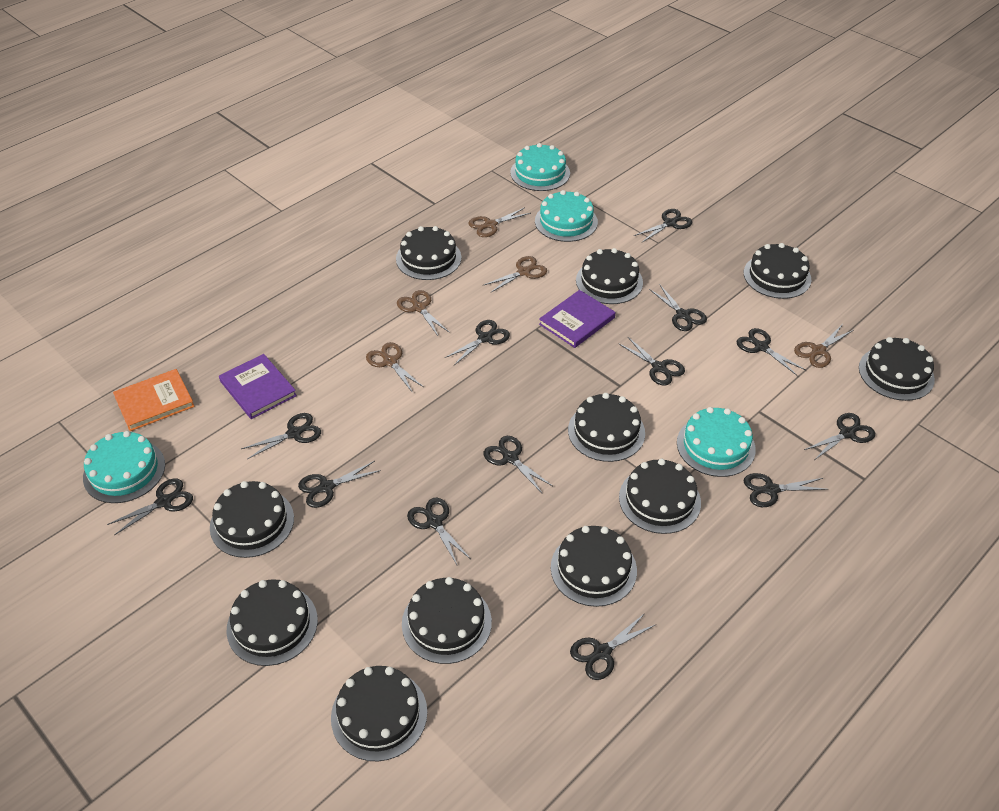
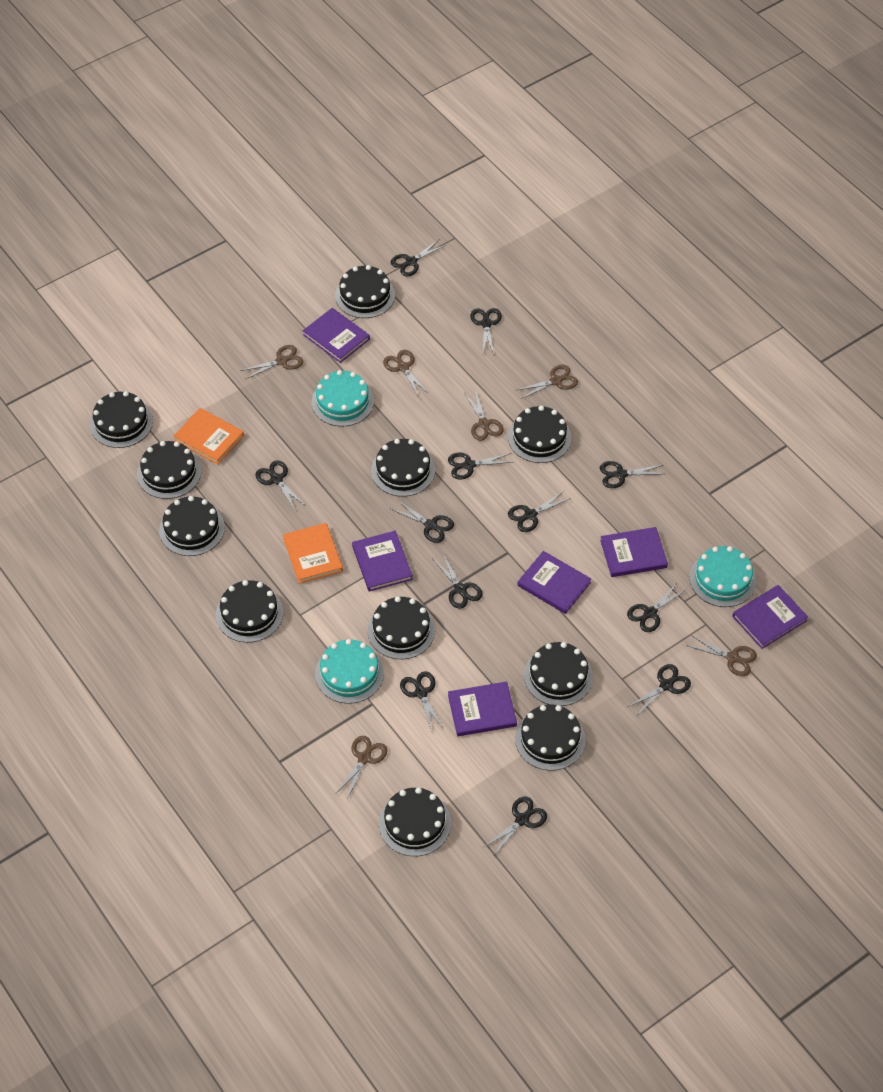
black scissors: [107,478,193,535] [241,413,321,459] [298,461,381,508] [407,498,471,565] [445,320,510,365] [483,436,553,493] [570,613,655,680] [618,337,685,386] [634,209,692,242] [649,284,707,331] [736,328,805,376] [744,473,828,507] [804,413,875,460] = 13 -> [255,460,306,510] [391,240,446,276] [391,500,454,543] [400,671,444,733] [433,554,483,609] [448,453,513,480] [470,308,502,355] [483,796,547,855] [508,491,571,532] [600,461,664,488] [627,582,687,632] [628,664,691,715] = 12
brown scissors: [366,342,424,392] [397,290,450,336] [468,207,531,237] [484,256,547,293] [794,324,854,368] = 5 -> [240,345,303,379] [336,736,387,800] [383,350,429,398] [465,392,504,441] [515,365,578,399] [686,635,757,676] = 6
orange book: [113,369,195,431] = 1 -> [173,408,244,465] [283,523,343,584] = 2
purple book: [219,354,297,419] [539,290,615,348] = 2 -> [303,308,370,363] [352,531,413,592] [448,682,517,736] [517,551,591,614] [600,527,668,577] [732,585,808,649] = 6
turquoise cake: [83,431,165,503] [510,143,570,191] [535,190,598,242] [677,407,756,477] = 4 -> [312,370,374,427] [315,639,384,704] [690,546,756,607] = 3

